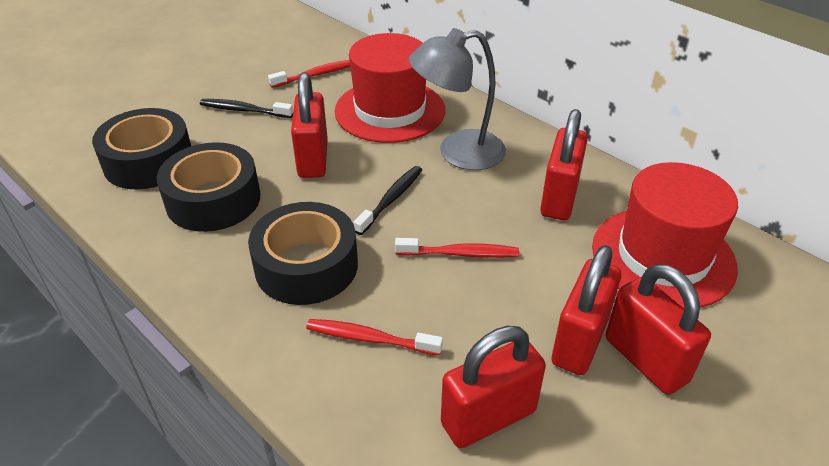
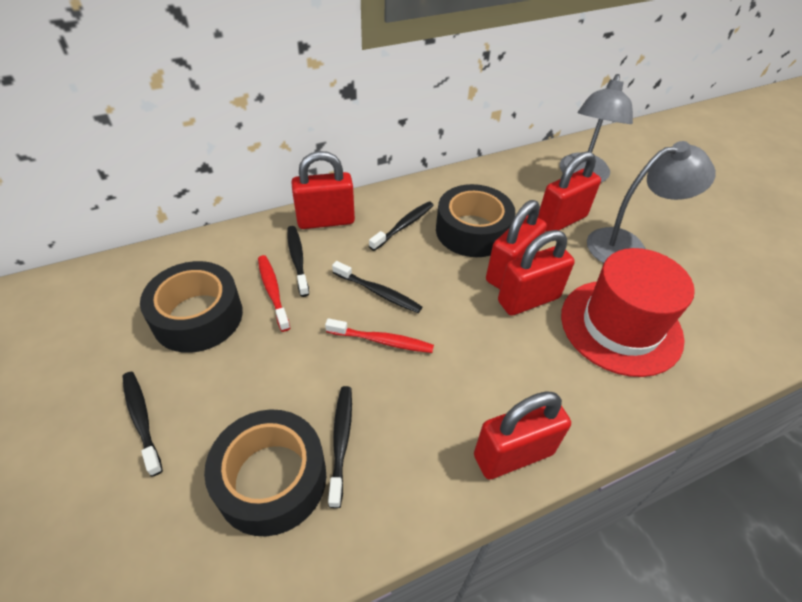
black toothbrush: [200,99,293,118] [353,166,422,235] = 2 -> [122,371,163,477] [287,226,309,297] [328,386,352,508] [332,261,422,313] [369,201,434,251] = 5
grey lamp: [409,28,506,170] = 1 -> [560,74,633,182] [587,141,716,263] = 2
red hat: [335,33,445,143] [592,162,738,308] = 2 -> [561,248,695,377] = 1
red toothbrush: [268,60,350,88] [306,319,443,356] [395,238,519,258] = 3 -> [258,255,290,332] [325,318,434,353] = 2

